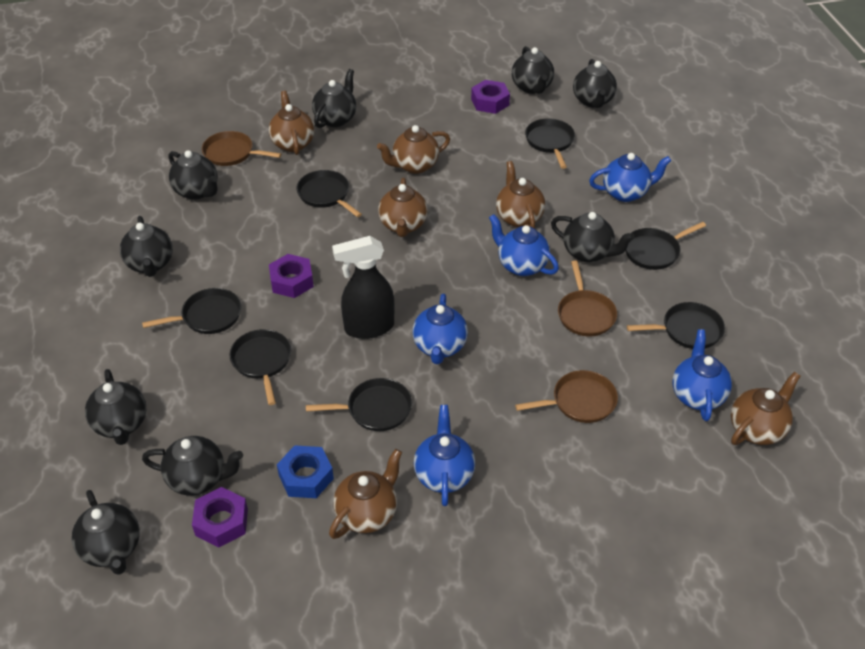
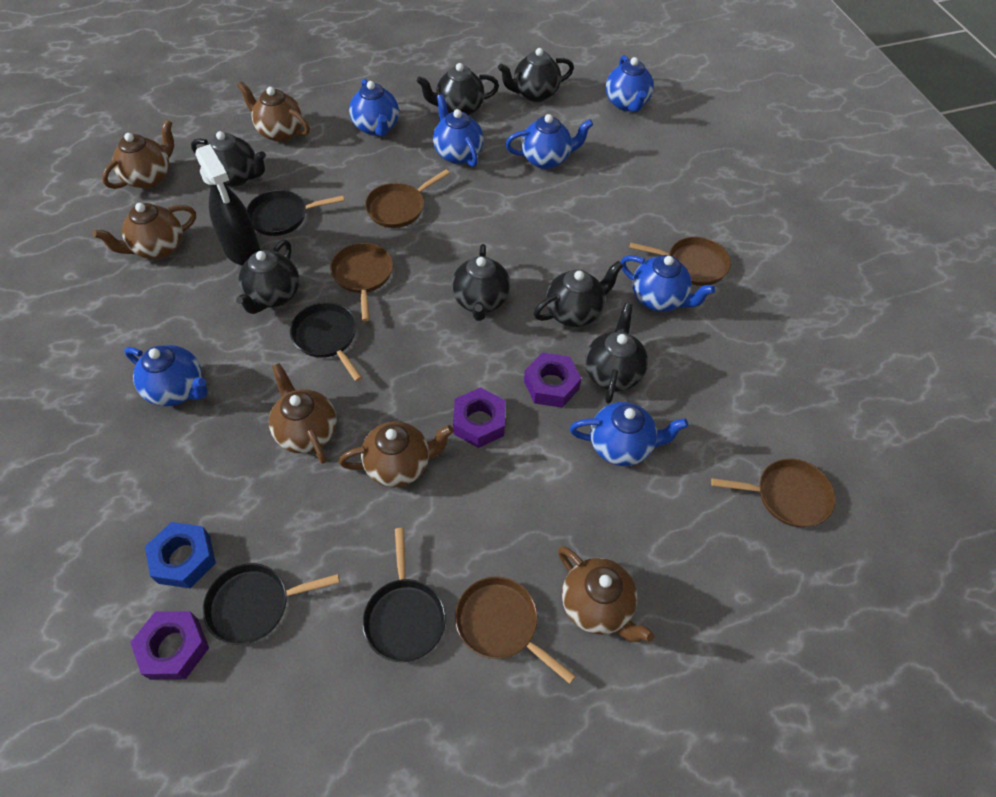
black pan: [142,288,241,334] [229,329,291,405] [296,170,362,217] [306,378,412,431] [525,118,575,169] [625,222,706,270] [627,302,725,349] = 7 -> [203,563,340,645] [246,190,344,236] [290,302,362,382] [363,528,446,662] = 4
black teapot: [72,490,140,575] [85,369,146,445] [120,216,173,277] [142,436,243,496] [169,150,218,200] [312,69,356,128] [511,46,554,94] [551,212,635,262] [573,59,617,108] = 9 -> [191,131,266,187] [236,240,300,314] [417,63,499,115] [452,244,510,321] [498,48,574,102] [534,261,623,327] [585,303,648,403] = 7
blue teapot: [413,294,468,364] [414,405,475,506] [489,214,559,276] [589,153,672,202] [672,329,732,421] = 5 -> [124,345,208,406] [349,78,399,137] [433,94,484,167] [505,114,593,169] [570,402,688,466] [606,55,654,112] [620,255,715,312] = 7
brown pan: [202,131,281,166] [515,370,618,423] [558,260,617,336] = 3 -> [330,243,393,321] [365,169,450,228] [455,576,575,684] [629,237,731,286] [711,459,836,527] = 5

